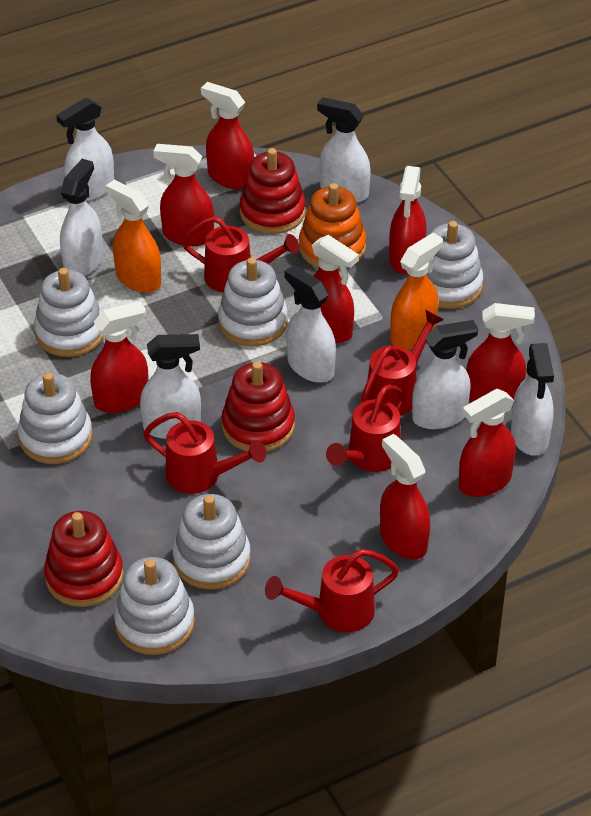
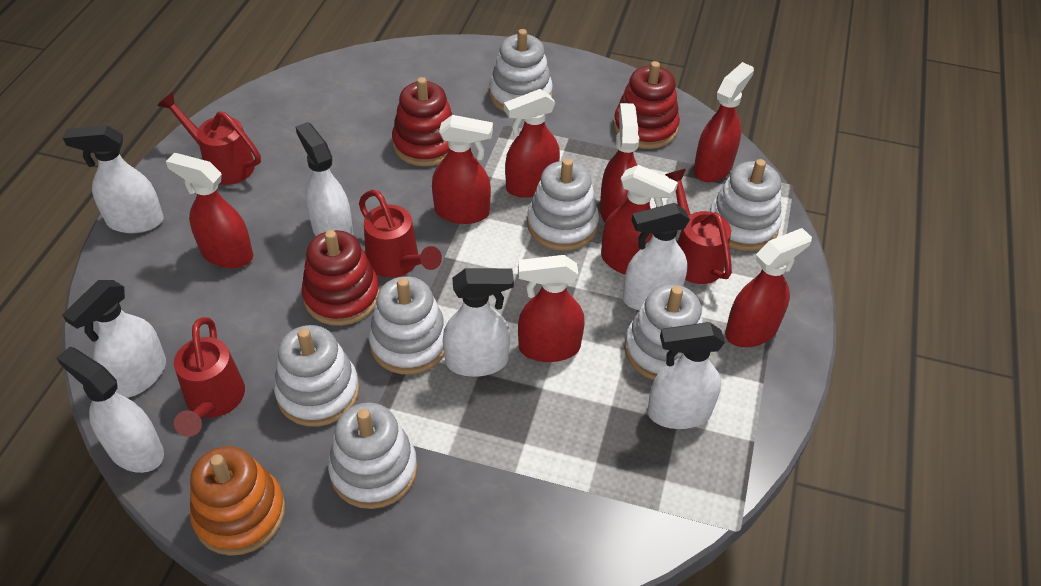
orange spray bottle: [105,180,161,293] [390,232,443,350] = 2 -> none = 0
red watering can: [143,412,266,494] [182,216,299,293] [265,549,399,632] [326,385,405,472] [361,310,444,416] = 5 -> [157,92,261,185] [174,317,245,437] [359,190,442,278] [665,169,732,284] = 4
white stacking toy: [18,372,93,464] [34,268,103,357] [114,557,195,655] [173,494,251,590] [218,258,288,346] [426,221,483,309] = 6 -> [274,325,360,427] [328,402,417,509] [369,276,447,374] [489,29,553,112] [527,158,599,251] [624,284,703,380] [710,159,782,251] = 7

